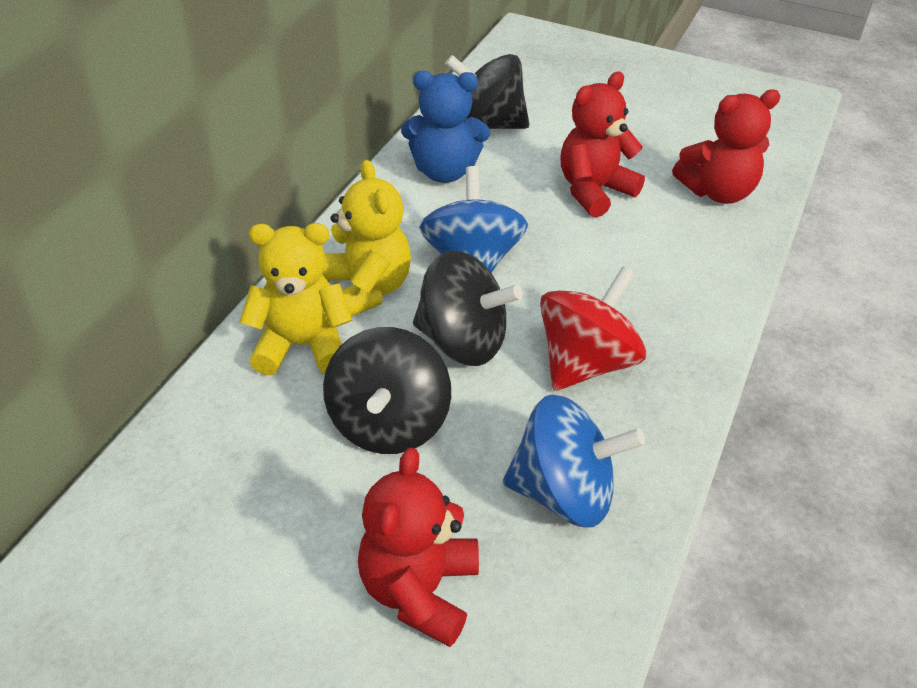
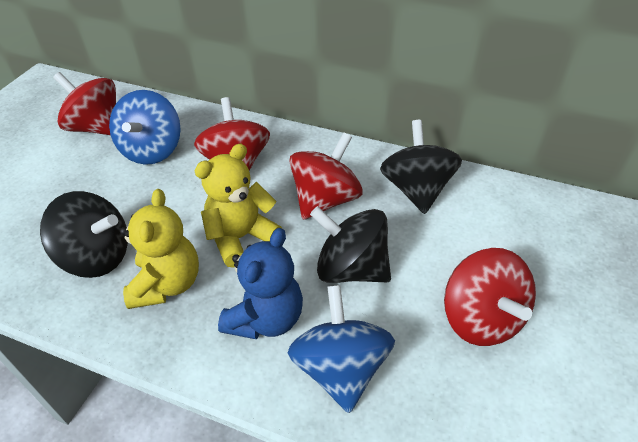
red spinning top: [540,266,646,391] = 1 -> [53,72,116,135] [194,97,270,171] [289,132,363,220] [444,248,536,346] = 4
red teddy bear: [358,448,479,647] [560,72,645,218] [672,90,780,204] = 3 -> none = 0

